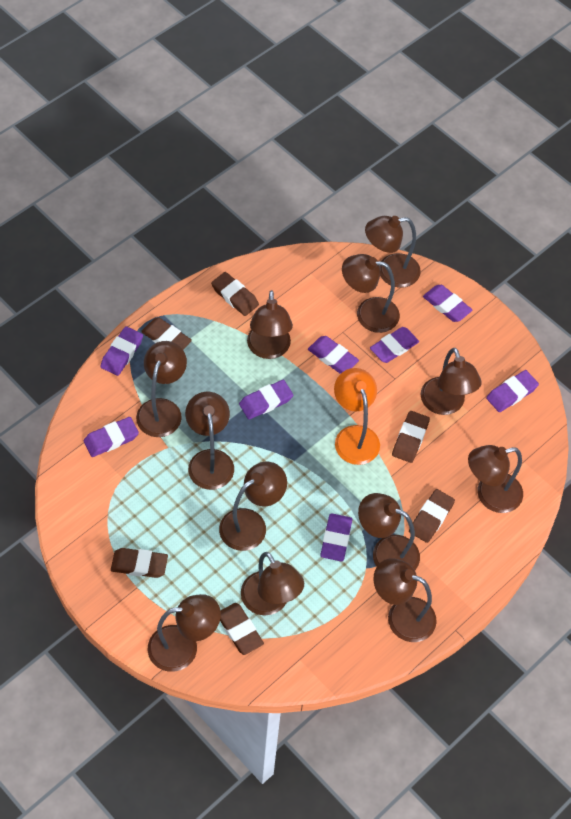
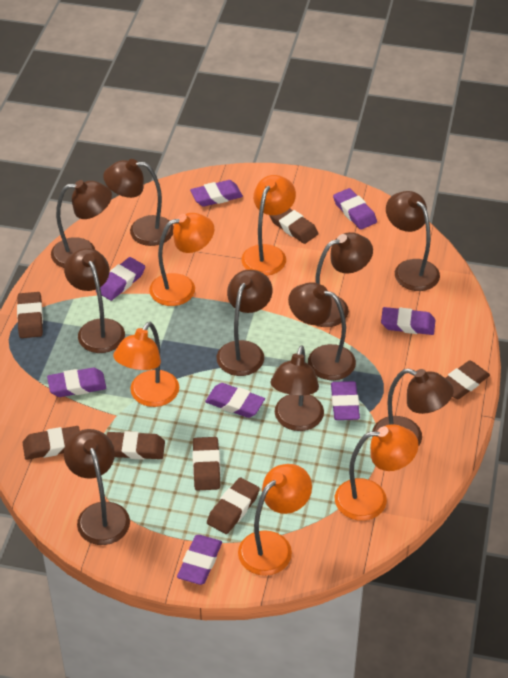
brown eraser: [111,548,168,578] [141,318,192,349] [211,272,259,316] [220,603,264,655] [392,411,430,463] [409,489,455,543] = 6 -> [17,292,43,338] [23,426,80,460] [107,431,165,460] [192,437,220,490] [207,478,260,534] [269,209,318,244] [445,360,490,399] = 7
brown lamp: [136,341,187,437] [148,594,221,672] [185,392,234,490] [219,462,287,551] [241,552,304,615] [247,290,293,359] [342,254,400,333] [358,493,420,570] [365,216,421,288] [374,558,437,642] [421,348,481,415] [468,445,523,513] = 12 -> [51,180,112,268] [64,248,125,353] [64,429,130,545] [103,159,174,246] [217,270,272,376] [270,346,324,431] [288,282,356,380] [315,232,373,327] [372,368,454,447] [386,191,440,291] = 10
orange lamp: [334,368,380,465] = 1 -> [113,322,179,407] [149,213,214,306] [238,464,312,576] [241,175,296,276] [335,424,419,521] = 5

